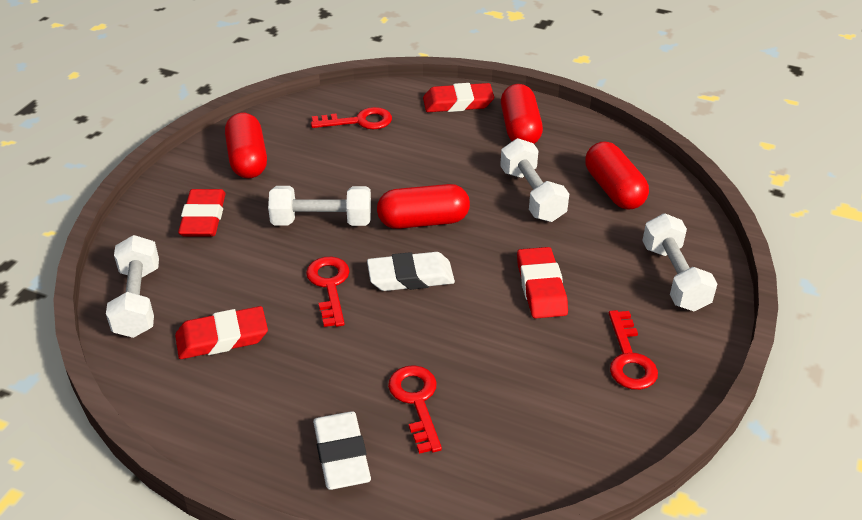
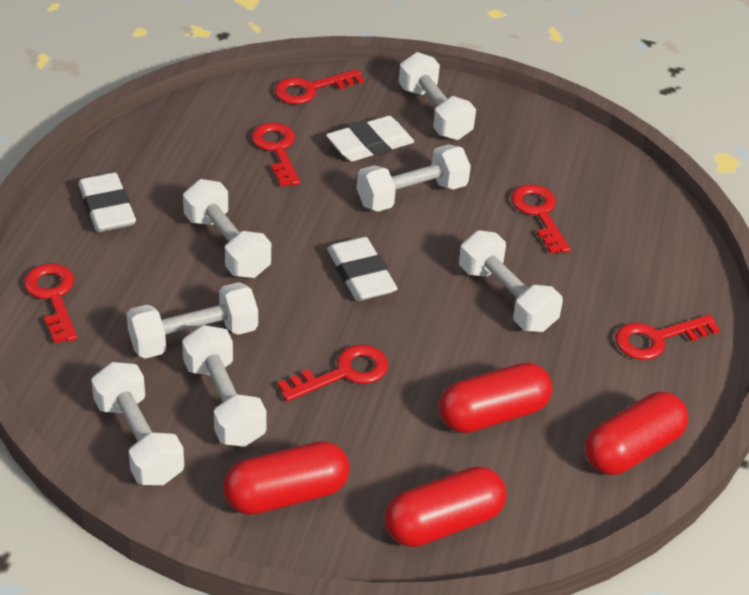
red eraser: [175,306,268,359] [178,189,226,237] [423,83,494,112] [517,247,568,319] = 4 -> none = 0
red key: [306,257,349,327] [311,107,392,129] [388,365,442,454] [609,310,658,390] = 4 -> [24,263,77,343] [251,122,300,186] [274,69,364,104] [278,345,388,402] [511,184,571,254] [615,315,720,360] = 6
white dumbbell: [106,235,159,338] [268,186,371,226] [500,138,569,222] [642,213,717,311] = 4 -> [91,362,184,485] [127,282,258,359] [182,325,267,447] [183,179,271,278] [357,144,471,212] [399,52,476,140] [459,230,563,332] = 7
white eraser: [313,411,371,490] [367,252,455,291] = 2 -> [78,173,136,232] [326,116,414,161] [327,237,398,301] = 3

